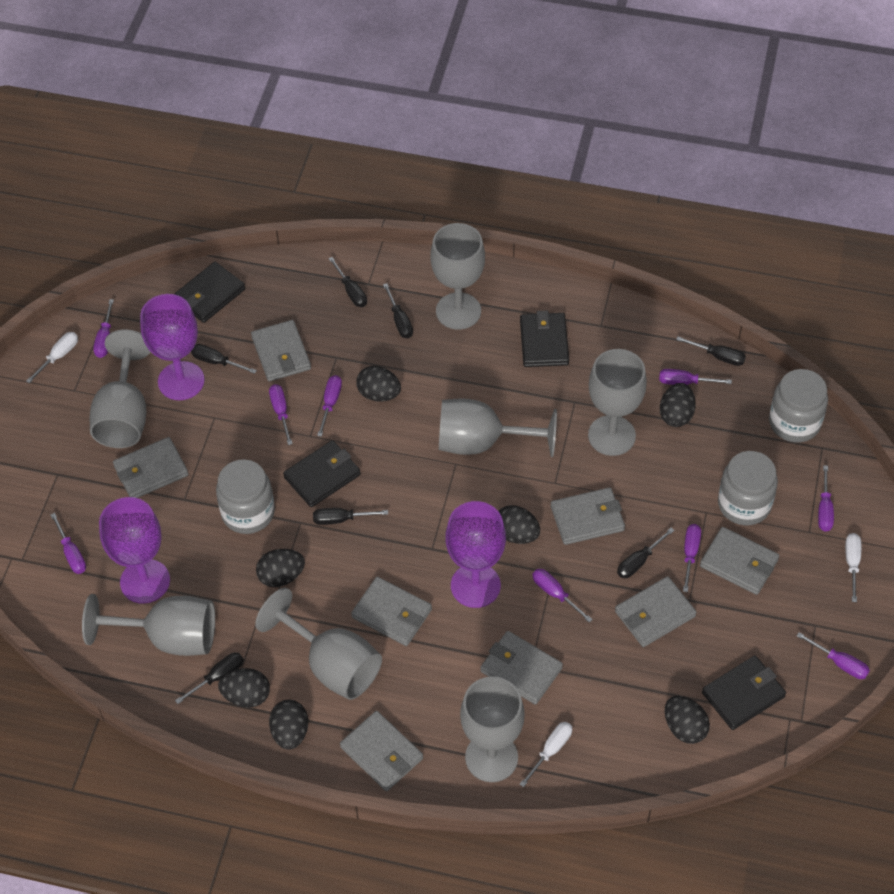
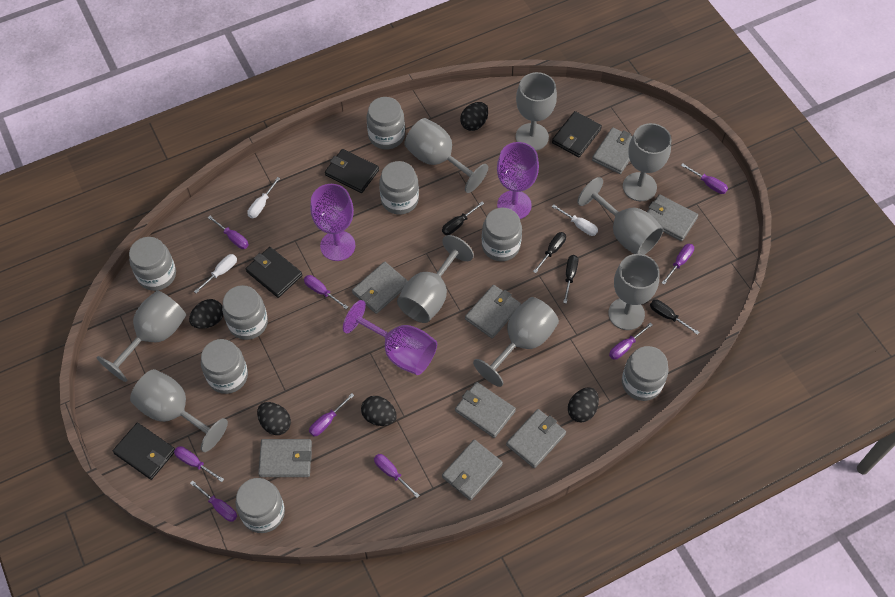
black egg: [218,668,270,708] [256,549,305,587] [269,700,308,749] [356,366,401,402] [498,505,540,544] [660,383,696,427] [665,696,710,744] = 7 -> [189,299,223,329] [257,402,291,435] [361,396,397,426] [460,102,488,131] [568,387,599,422] = 5
black screwdriver: [175,652,244,704] [191,344,257,374] [313,508,388,525] [328,257,367,307] [383,283,413,338] [617,528,675,578] [676,337,746,366] = 7 -> [442,202,484,235] [533,232,566,273] [563,255,578,304] [650,299,700,335] = 4
grey goblet: [82,594,215,656] [90,330,150,448] [255,588,382,700] [430,223,485,330] [439,399,557,457] [460,676,525,782] [588,349,647,456] = 7 -> [97,290,186,382] [130,369,228,452] [397,235,474,323] [404,118,488,193] [473,297,559,387] [516,72,557,151] [577,177,663,255] [608,254,659,330] [623,123,672,201] = 9
grey jar: [216,460,275,534] [718,451,778,525] [769,369,828,443] = 3 -> [129,237,176,291] [201,339,248,394] [222,285,268,340] [235,478,285,533] [367,97,405,149] [379,161,419,214] [482,208,522,261] [622,346,668,401] = 8

